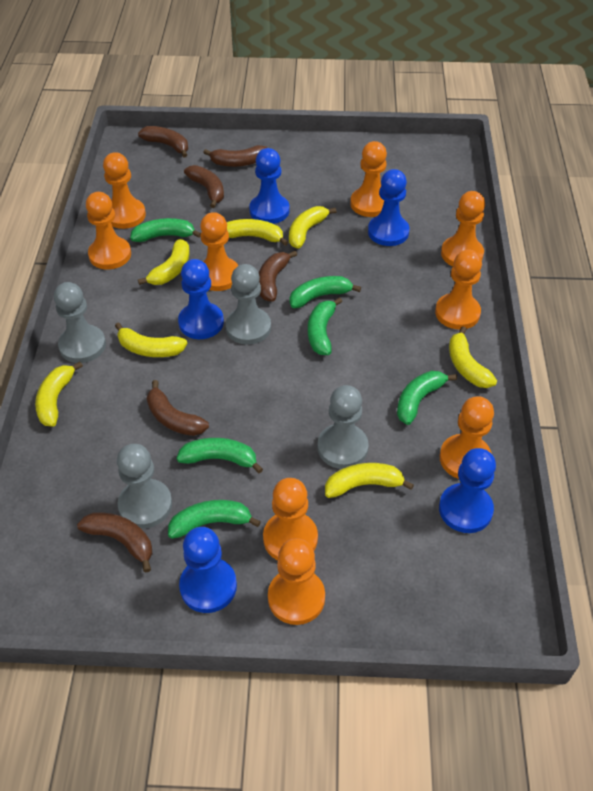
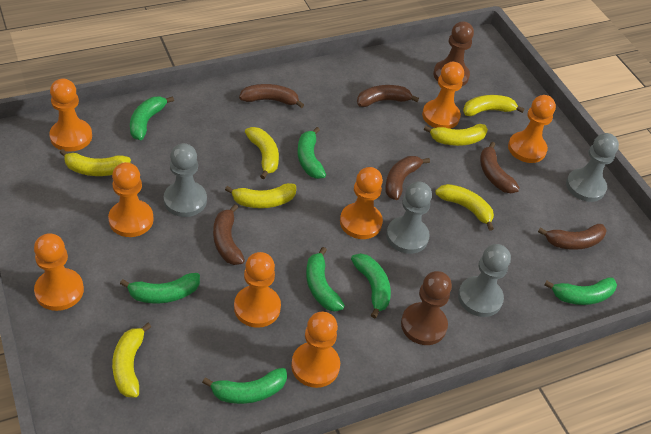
blue pawn: [178,259,224,339] [179,527,237,613] [249,148,290,224] [368,169,410,246] [439,448,496,533] = 5 -> none = 0
brown pawn: none = 0 -> [401,271,452,345] [433,21,474,86] = 2
green banana: [130,218,201,242] [168,500,261,539] [176,438,263,474] [289,276,361,308] [308,297,342,355] [397,371,457,425] = 6 -> [120,273,200,303] [130,96,174,140] [202,368,287,404] [297,127,326,179] [306,247,345,312] [351,253,391,318] [544,277,617,305] = 7
orange pawn: [86,192,131,270] [103,152,146,229] [200,212,238,291] [263,478,318,560] [268,538,325,625] [350,141,387,217] [435,250,482,330] [440,396,494,479] [441,191,485,266] = 9 -> [34,233,84,311] [49,79,92,152] [108,162,154,237] [234,252,281,328] [291,312,340,388] [340,167,383,239] [422,62,464,129] [508,95,556,163] = 8

